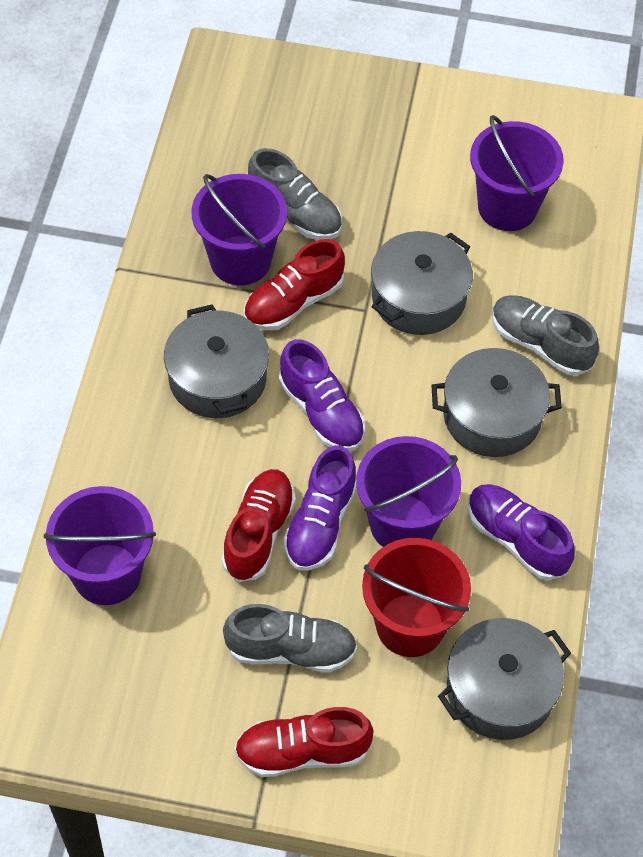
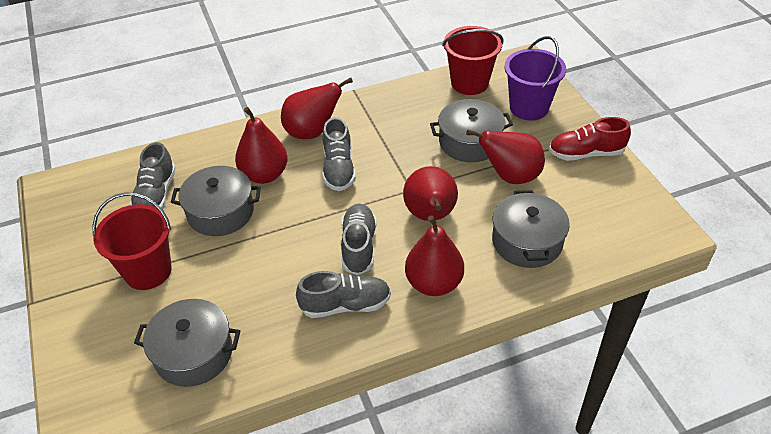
grey shoe: [223,604,357,672] [248,148,342,240] [492,295,599,376] = 3 -> [130,142,176,209] [296,271,391,318] [323,117,356,191] [341,204,376,275] = 4
purple bucket: [44,486,156,605] [192,174,287,285] [356,436,461,547] [470,115,564,231] = 4 -> [504,36,566,120] = 1
purple shoe: [279,339,365,451] [283,445,357,571] [468,484,575,580] = 3 -> none = 0
red bucket: [362,538,471,657] = 1 -> [92,193,172,290] [442,26,503,95] = 2
red pear: none = 0 -> [235,107,288,184] [281,77,353,139] [403,166,458,221] [405,215,464,296] [466,130,545,184] = 5
red shoe: [222,469,296,582] [234,707,374,777] [243,239,345,331] = 3 -> [549,117,631,161] = 1

